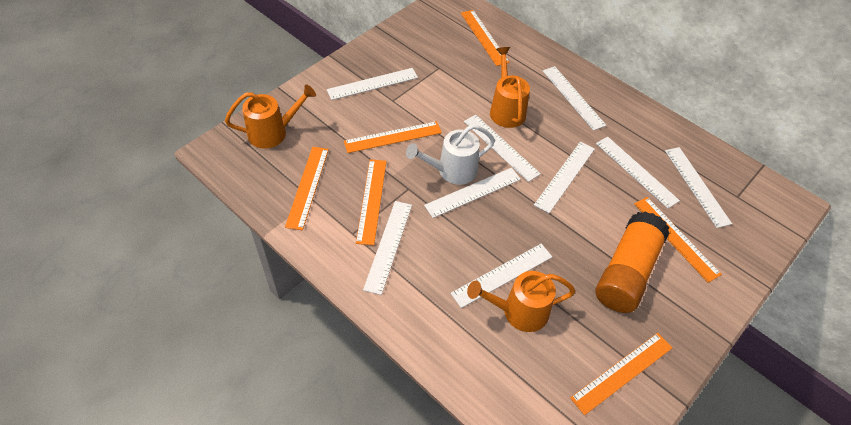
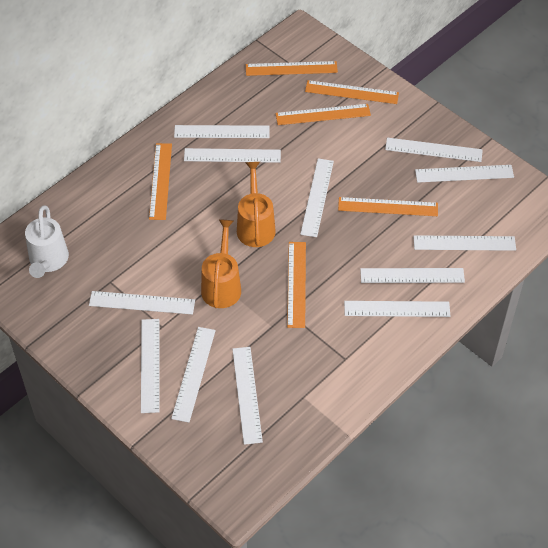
orange glue stick: [596,212,669,313] = 1 -> none = 0
orange watering can: [225,84,316,148] [467,271,576,332] [490,47,530,128] = 3 -> [201,219,241,308] [237,162,276,247] = 2
white ruler: [327,68,418,100] [363,201,412,295] [424,168,521,218] [451,244,552,308] [464,115,541,182] [534,142,595,213] [543,66,606,131] [596,137,680,209] [665,147,732,228] = 9 -> [89,291,195,315] [141,319,160,413] [171,327,216,422] [174,125,270,138] [184,148,281,163] [232,347,263,445] [300,159,334,237] [344,301,450,317] [360,268,465,283] [385,138,483,162] [413,235,516,251] [415,165,514,183] = 12

